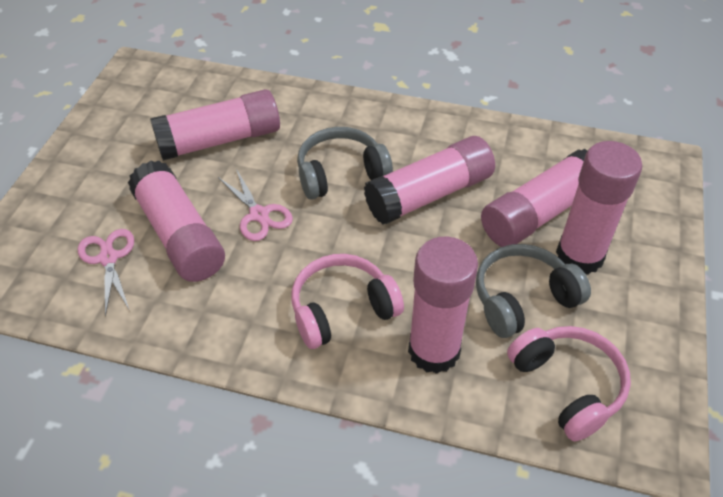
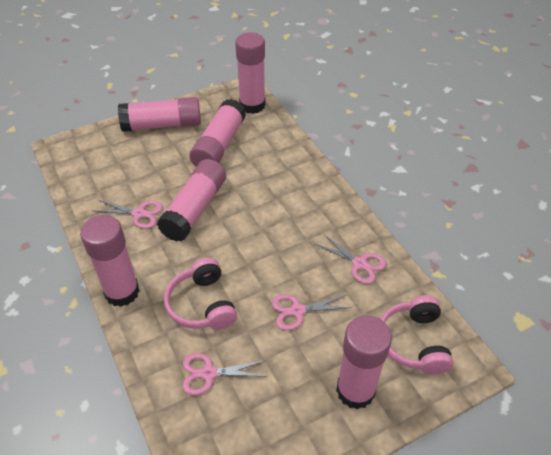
grey headphones: [297,127,393,200] [476,244,591,338] = 2 -> none = 0
pink scissors: [78,229,134,317] [218,169,293,241] = 2 -> [92,200,163,229] [182,353,268,395] [272,294,352,331] [315,234,386,284] = 4

